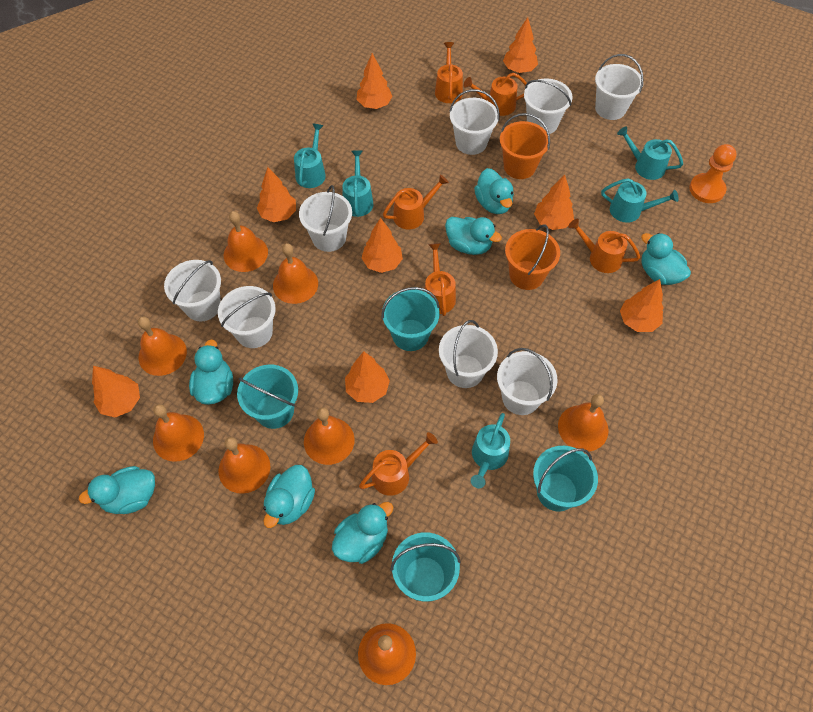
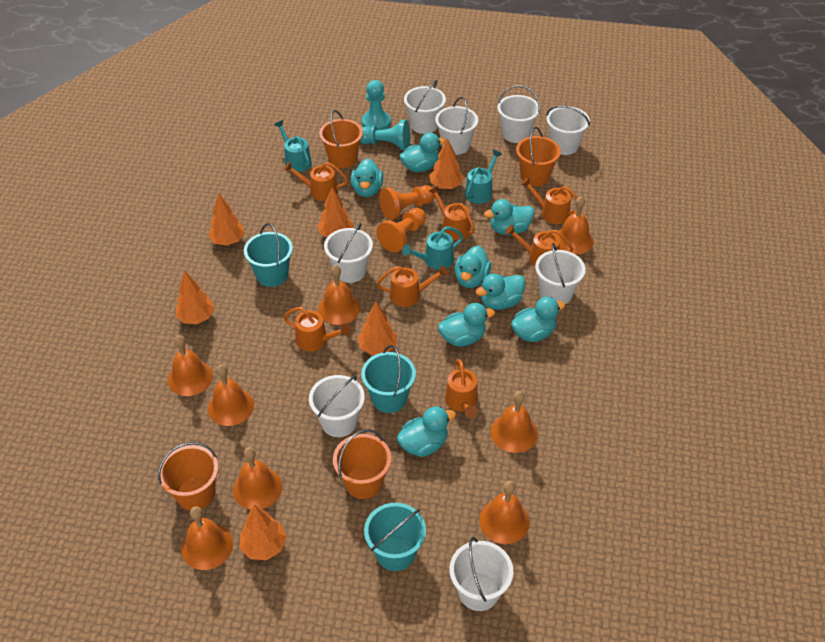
orange bucket: [500,113,550,179] [505,225,560,290] = 2 -> [158,442,218,511] [319,110,363,168] [333,429,391,499] [516,127,561,186] = 4
orange pawn: [689,144,736,203] = 1 -> [376,208,426,253] [379,185,435,220] = 2
orange tree: [92,366,140,418] [257,167,296,222] [345,352,390,403] [357,53,393,109] [362,218,403,273] [503,17,538,73] [534,175,574,230] [620,279,663,332] = 8 -> [175,271,215,324] [208,194,245,246] [240,504,287,560] [318,187,354,238] [357,302,397,355] [429,139,464,189] = 6
orange watering can: [359,432,438,496] [383,174,449,229] [424,243,456,316] [435,42,463,103] [464,73,527,116] [568,219,640,273] = 6 -> [283,307,351,351] [284,161,348,201] [376,265,448,307] [429,186,475,240] [445,359,478,418] [505,225,573,266] [521,177,583,224] = 7
turquoise bucket: [237,365,298,429] [381,287,440,351] [391,532,461,602] [533,446,598,512] = 4 -> [244,223,293,287] [361,345,416,413] [364,503,426,571] = 3
turquoise duck: [79,466,155,514] [189,339,233,405] [263,465,315,528] [332,502,393,564] [445,217,502,255] [474,168,514,214] [641,233,691,285] = 7 -> [351,158,383,197] [397,406,456,457] [400,133,446,172] [438,303,495,347] [455,246,491,288] [475,274,526,310] [484,199,534,235] [511,297,565,342] = 8
turquoise pawn: none = 0 -> [360,120,410,150] [362,80,391,130] = 2
turquoise watering can: [294,123,326,188] [342,151,374,217] [471,413,510,488] [601,178,679,223] [617,126,683,180] = 5 -> [274,120,312,172] [402,226,463,270] [465,150,502,204] = 3

